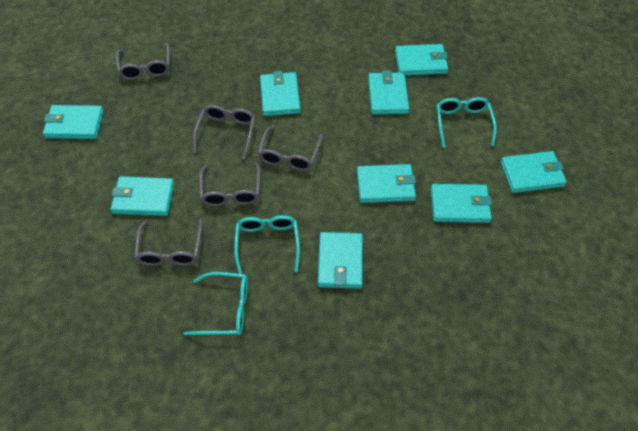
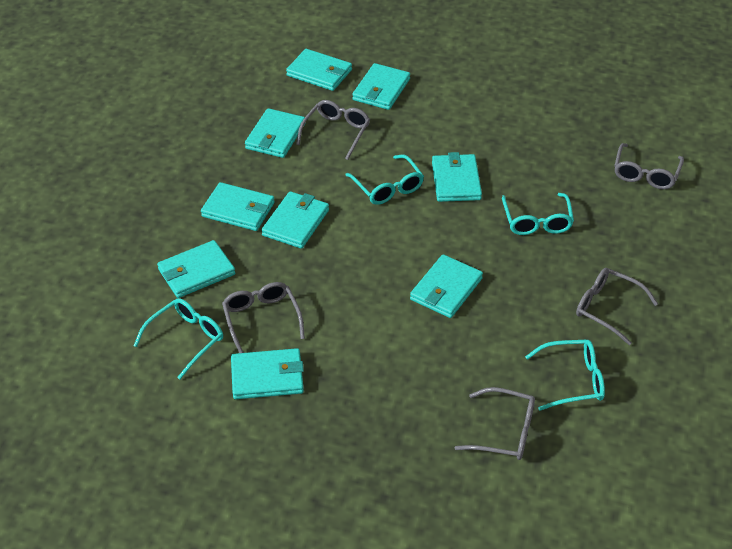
turquoise glasses: [184,272,248,336] [234,215,300,274] [437,97,497,148] = 3 -> [134,298,223,379] [346,155,424,205] [502,193,574,235] [525,339,605,411] = 4

